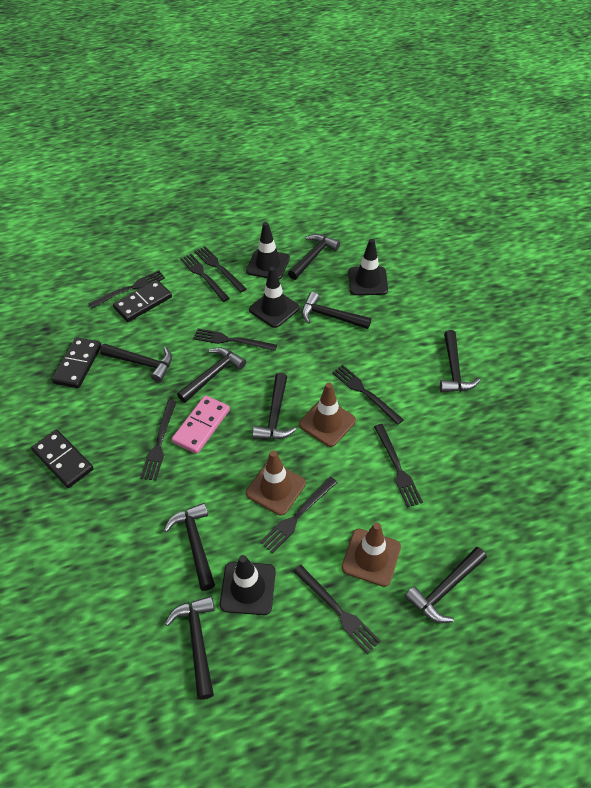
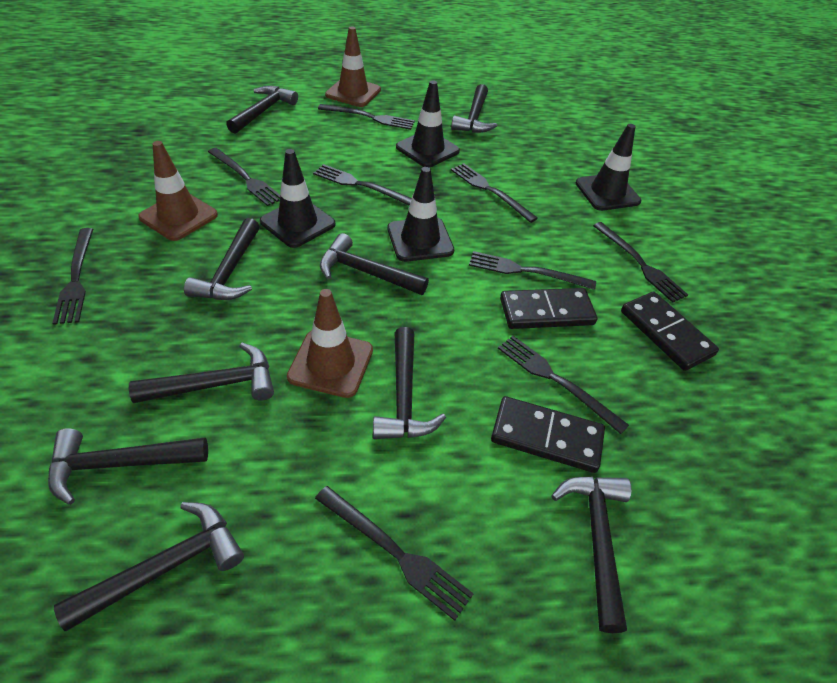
pink domino: [172,395,230,454] = 1 -> none = 0

